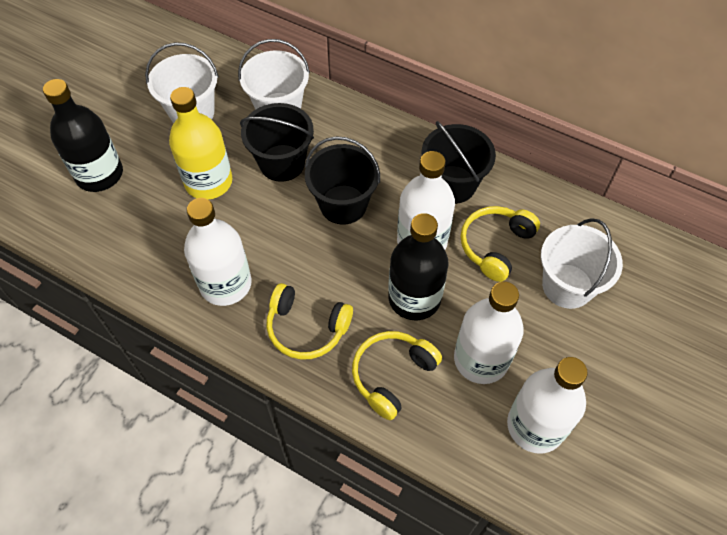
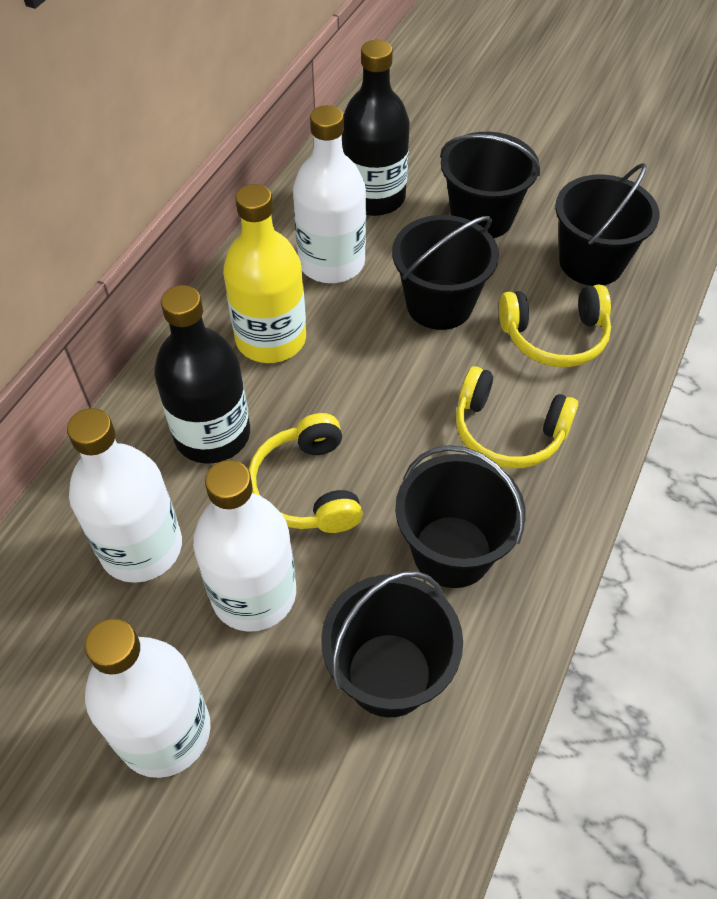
black bucket: [240,103,314,182] [305,136,380,225] [422,121,496,204] = 3 -> [321,571,463,717] [392,215,499,330] [395,445,526,588] [440,132,541,238] [555,163,659,286] = 5
white bucket: [145,42,219,123] [238,39,310,110] [541,218,623,309] = 3 -> none = 0

